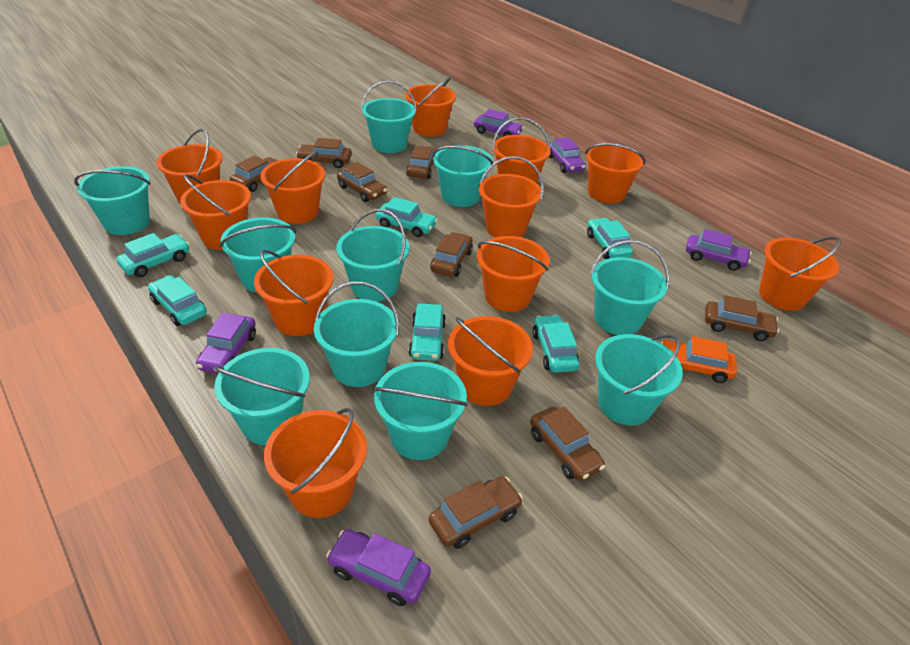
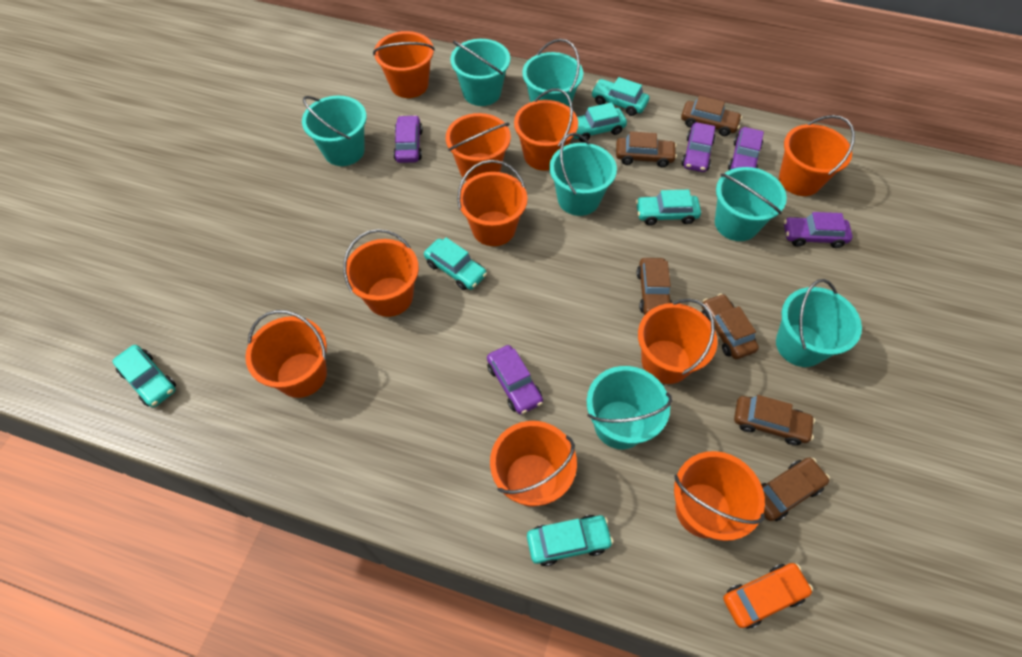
brown car: [230,155,278,192] [296,138,352,168] [337,162,387,202] [406,146,436,179] [429,476,523,549] [430,232,473,277] [530,407,605,481] [705,295,779,341] = 8 -> [616,131,677,167] [636,258,672,315] [681,96,742,136] [701,293,759,359] [734,395,815,445] [761,458,830,521] = 6
orange bucket: [156,129,223,205] [180,174,251,250] [254,250,334,336] [260,151,325,224] [264,408,367,518] [405,76,456,137] [448,316,533,406] [477,236,550,312] [479,156,544,237] [492,117,551,183] [585,143,645,204] [759,237,841,311] = 12 -> [245,310,327,398] [343,229,419,317] [373,31,435,98] [446,113,511,181] [457,160,527,246] [490,421,577,506] [514,88,578,171] [638,299,717,384] [674,451,765,541] [779,115,855,196] = 10
turquoise bucket: [75,166,151,235] [214,348,310,445] [220,217,296,293] [314,282,399,387] [337,209,410,302] [361,80,417,153] [373,362,468,460] [433,145,493,207] [591,240,669,335] [595,334,683,425] = 10 -> [302,96,367,166] [450,39,510,106] [522,39,583,107] [549,133,617,216] [587,366,672,449] [715,167,787,241] [776,279,862,367] = 7

